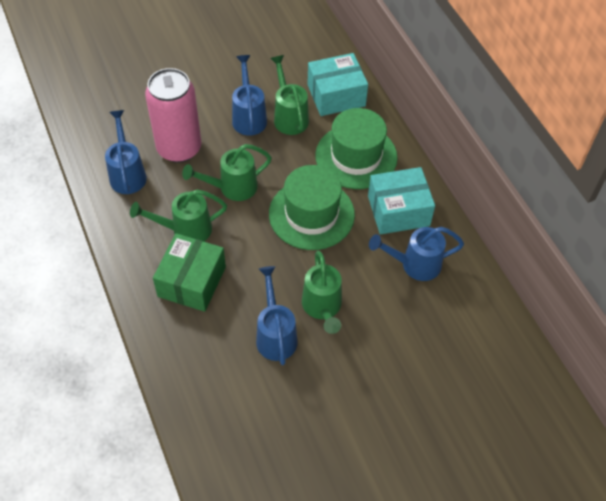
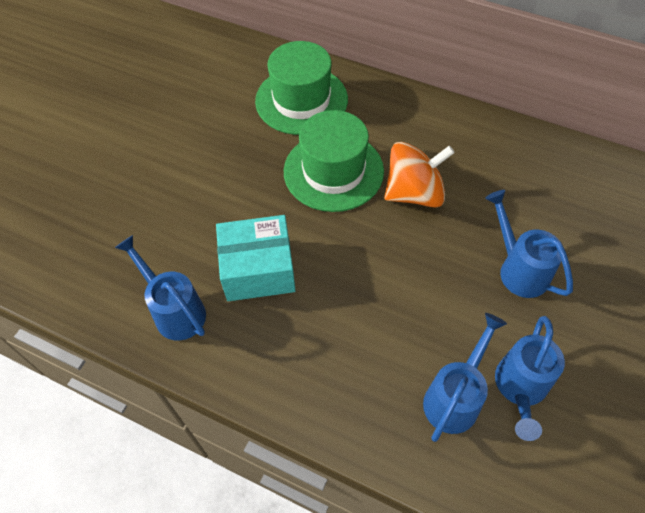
green box: [153,233,226,312] = 1 -> none = 0
green watering can: [130,190,227,241] [182,144,272,201] [270,55,309,135] [302,251,342,334] = 4 -> none = 0
orange spinning top: none = 0 -> [384,142,455,207] = 1
pink can: [145,68,201,163] = 1 -> none = 0
turquoise box: [307,53,368,116] [368,167,435,234] = 2 -> [216,215,296,301] = 1

